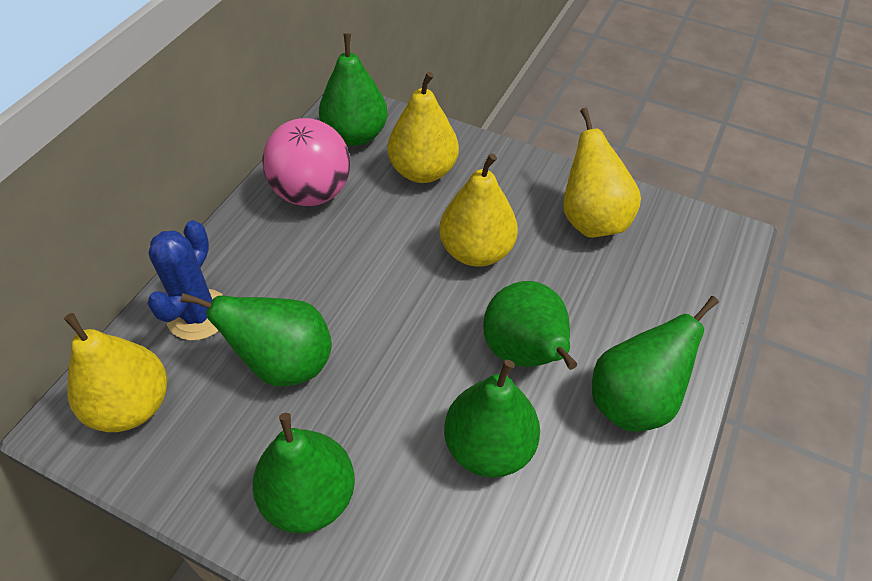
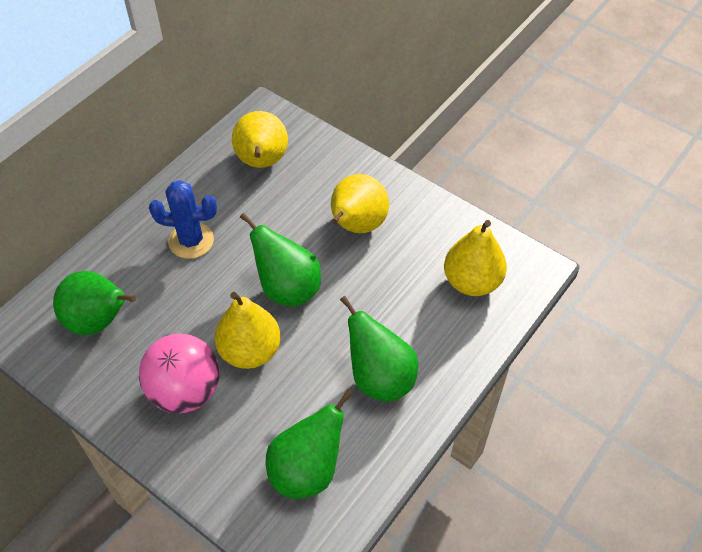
green pear: [181,293,332,387] [252,413,355,533] [319,33,388,146] [444,360,540,478] [483,281,577,370] [592,296,719,432] = 6 -> [53,271,136,335] [240,213,321,307] [266,389,353,499] [340,296,418,402] = 4

